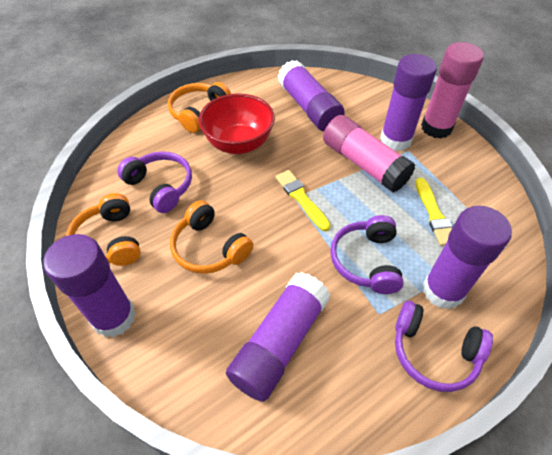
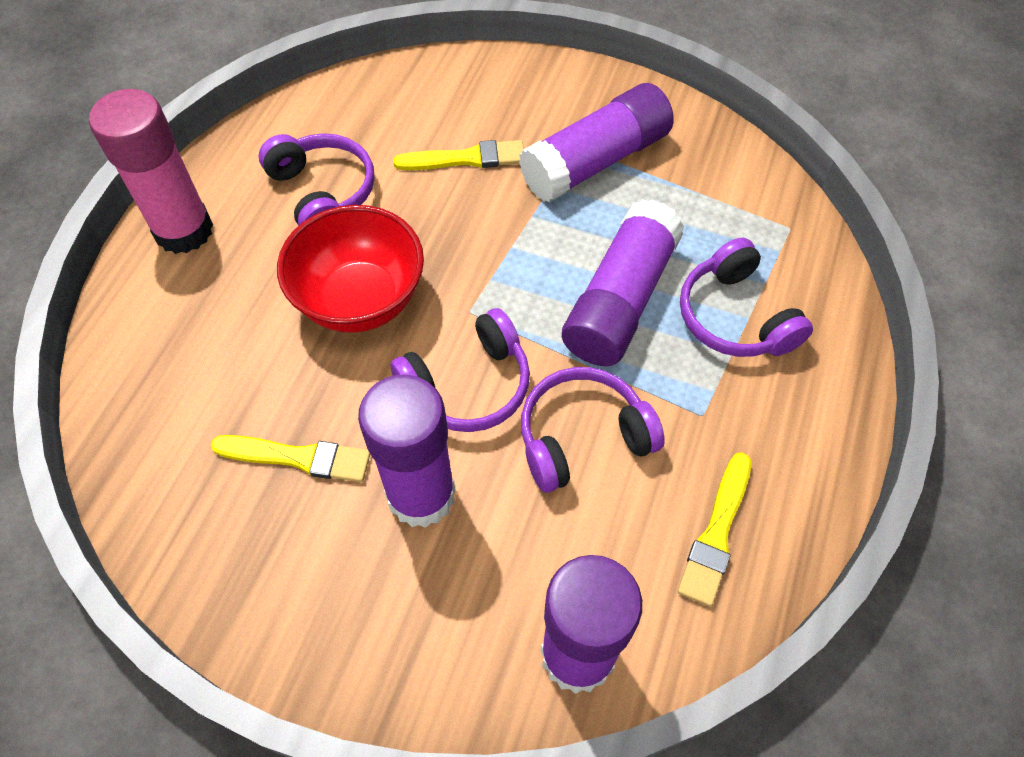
orange headphones: [66,193,141,266] [168,82,231,133] [170,200,253,274] = 3 -> none = 0
pink glue stick: [323,115,415,193] [421,42,484,139] = 2 -> [89,89,213,254] = 1
purple glue stick: [43,234,136,337] [226,272,330,402] [278,60,345,131] [380,54,437,151] [423,206,512,310] = 5 -> [358,375,455,528] [519,83,674,203] [541,555,642,694] [562,199,684,366] = 4
purple headphones: [117,151,192,213] [330,215,404,294] [395,301,493,392] = 3 -> [259,133,375,226] [390,308,530,432] [521,367,665,493] [680,238,813,357] = 4
yellow brush: [275,170,331,231] [415,178,453,246] = 2 -> [211,435,370,482] [393,140,524,170] [678,452,751,607] = 3

